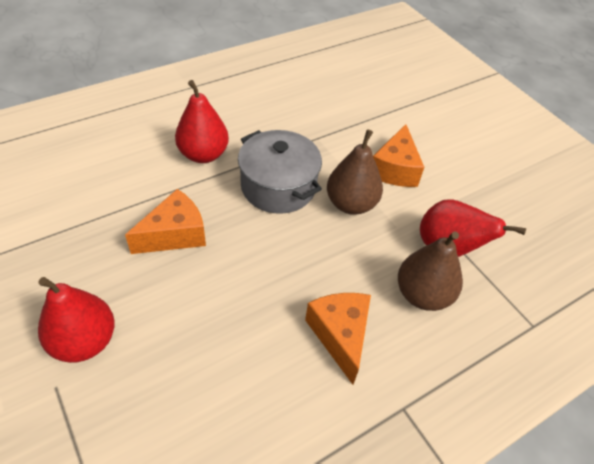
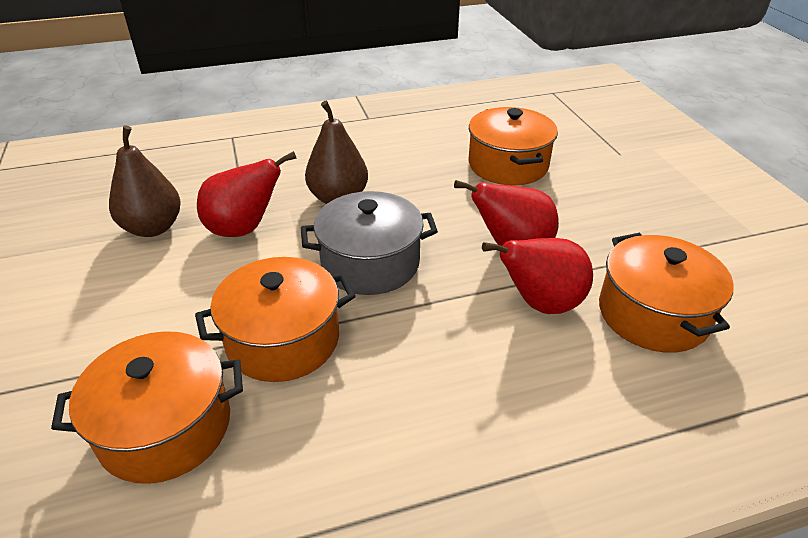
orange cheese: [125,189,206,254] [305,293,371,384] [373,124,425,187] = 3 -> none = 0
orange pot: none = 0 -> [51,331,243,484] [195,257,356,382] [469,107,558,186] [599,233,734,353] = 4

